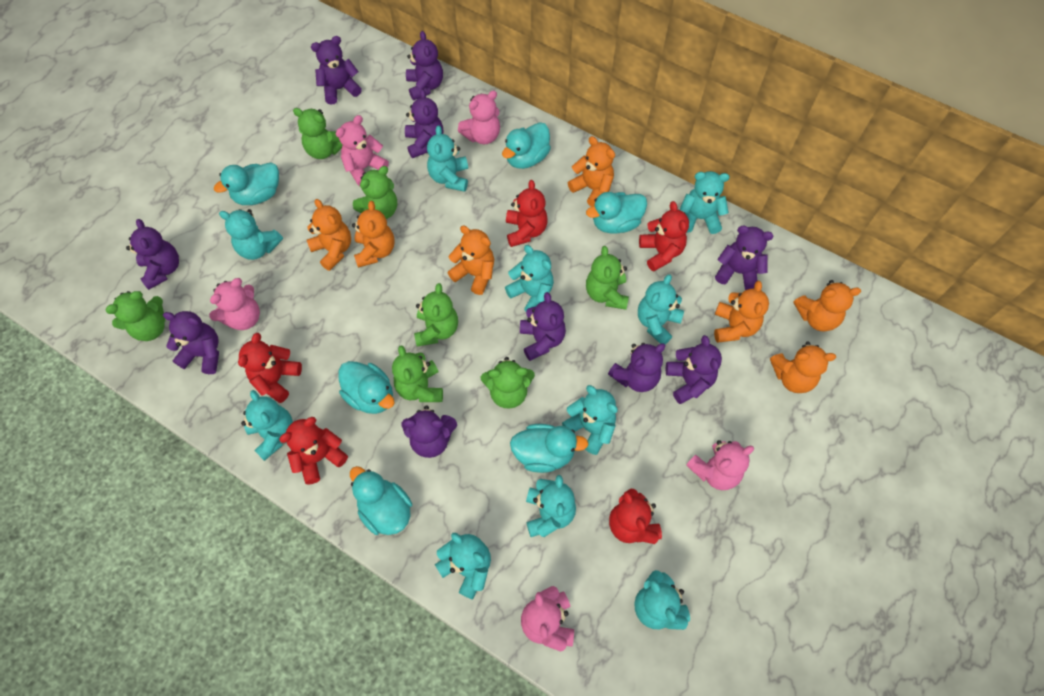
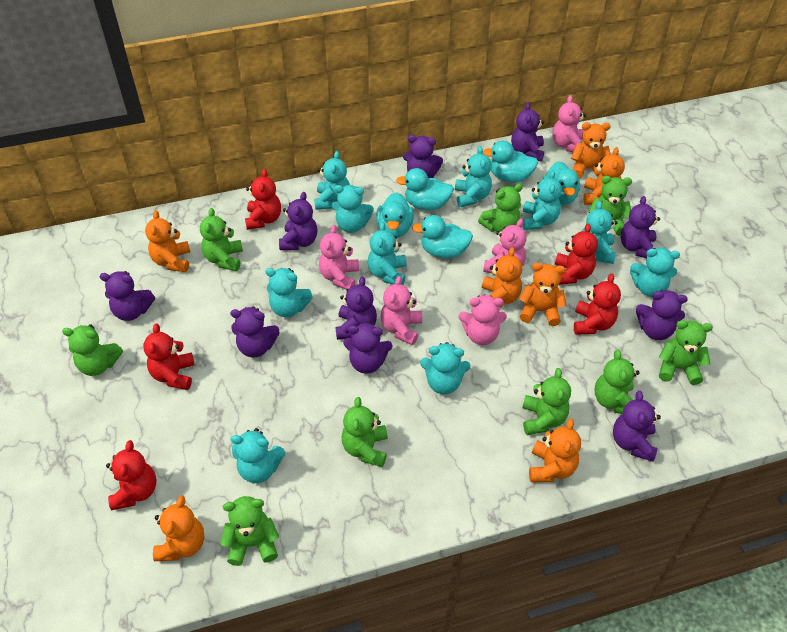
green teddy bear: [105,291,165,341] [293,108,342,159] [353,166,397,219] [392,345,443,402] [414,283,458,347] [481,357,535,409] [586,246,629,310] = 7 -> [62,324,123,376] [200,208,243,271] [220,496,279,566] [342,397,388,467] [478,184,523,232] [522,368,571,435] [589,176,632,236] [595,350,640,414] [659,320,713,385] = 9
turquoise duck: [214,162,279,205] [339,361,394,414] [350,466,412,535] [502,122,551,169] [510,424,588,473] [586,192,647,234] = 6 -> [376,192,414,238] [396,168,454,210] [412,215,473,258] [483,141,538,182] [543,161,580,205] = 5

